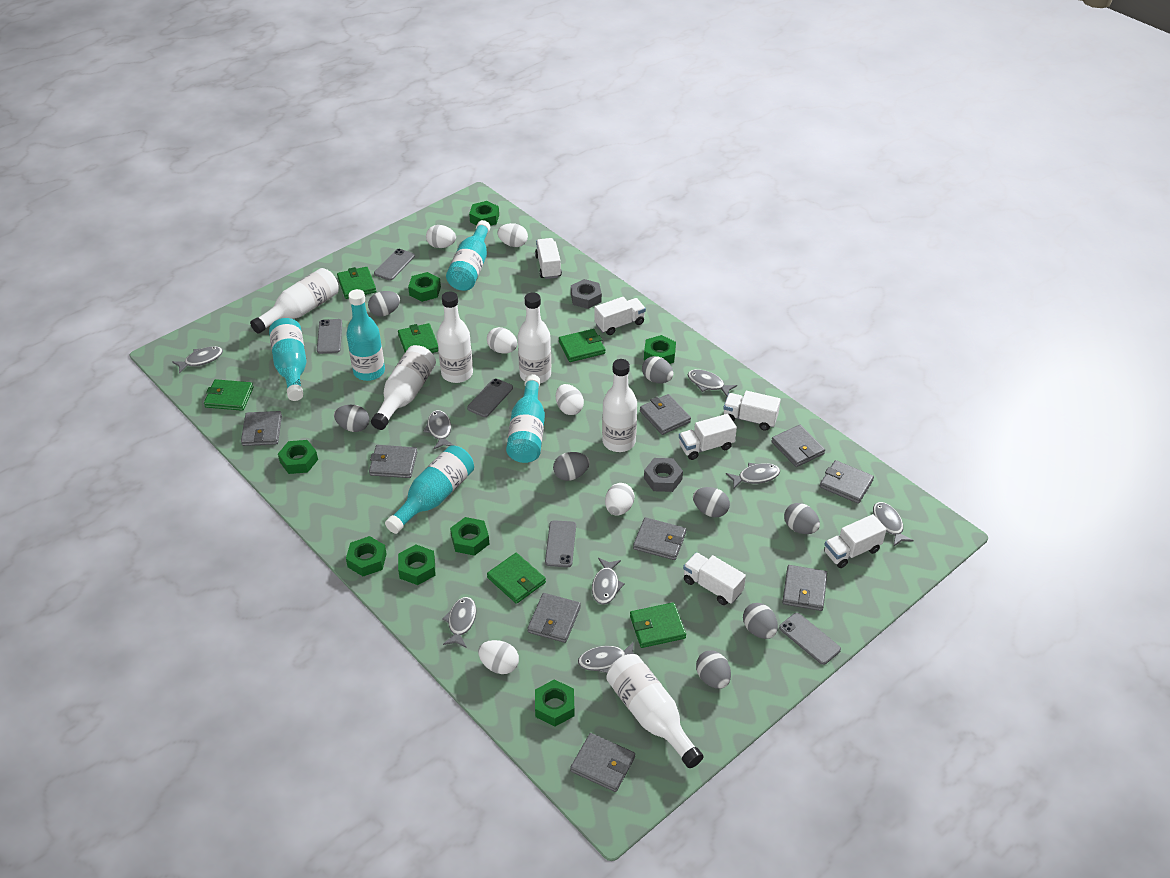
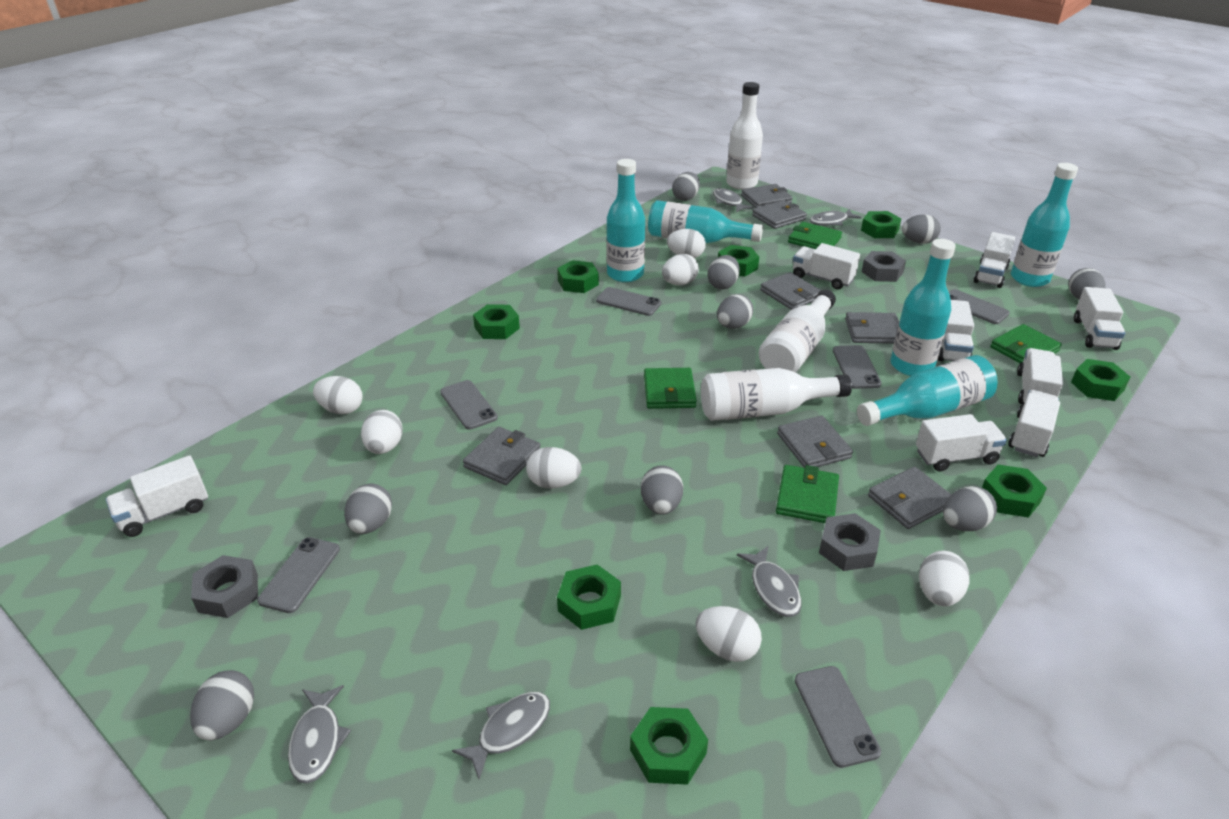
green wallet: [204,379,254,411] [337,267,376,299] [398,323,438,353] [487,553,546,604] [559,329,605,362] [630,602,686,648] = 6 -> [644,368,697,409] [776,465,839,523] [788,222,842,249] [990,324,1062,363] = 4
grey egg: [334,405,369,432] [368,291,400,317] [553,452,590,481] [642,356,674,383] [693,487,730,518] [696,650,731,689] [743,603,778,639] [784,503,820,534] = 8 -> [190,670,254,741] [344,484,392,534] [641,465,683,515] [672,172,700,201] [707,255,740,290] [717,294,754,329] [902,215,941,244] [943,486,997,531] [1069,268,1106,299] = 9
grey fish: [172,346,223,374] [423,410,454,450] [442,597,477,648] [578,641,634,673] [592,558,625,605] [688,369,737,397] [726,463,780,488] [873,502,914,547] = 8 -> [288,685,351,783] [452,692,550,779] [713,188,753,213] [737,546,802,617] [810,209,861,226] = 5
grey nut: [571,279,602,309] [644,458,683,492] = 2 -> [191,555,258,618] [819,513,881,571] [862,251,906,282] = 3
grey phone: [317,319,342,354] [374,249,415,281] [467,378,513,417] [545,520,576,567] [779,613,841,665] = 5 -> [257,537,340,613] [440,380,498,430] [596,287,662,316] [795,666,881,768] [833,345,882,389] [949,289,1010,324] = 6
grey wallet: [241,411,282,446] [369,445,417,478] [527,593,581,643] [570,733,635,792] [633,517,686,560] [640,394,691,435] [771,425,825,467] [782,565,827,611] [820,460,874,504] = 9 -> [463,427,541,485] [741,184,793,208] [752,200,807,229] [760,272,821,310] [777,416,853,468] [845,312,899,344] [868,466,951,529] = 7
white bottle: [250,268,339,334] [371,345,436,430] [437,291,473,383] [518,292,551,383] [602,359,637,452] [606,654,704,768] = 6 -> [701,368,852,421] [726,82,763,190] [759,290,836,373] = 3
white egg: [426,225,456,248] [478,640,519,674] [487,327,518,354] [497,223,528,247] [556,384,584,415] [605,483,635,516] = 6 -> [313,376,363,414] [361,410,403,454] [526,447,581,489] [662,254,699,285] [667,229,706,258] [696,606,762,662] [919,551,970,606] = 7
white truck: [535,238,562,279] [594,297,646,335] [679,414,737,460] [683,552,746,605] [723,391,781,431] [824,514,887,568] = 6 -> [106,455,208,537] [793,243,860,289] [916,414,1007,471] [938,300,974,361] [974,232,1015,288] [1008,390,1060,457] [1017,348,1063,404] [1074,287,1125,350] = 8

